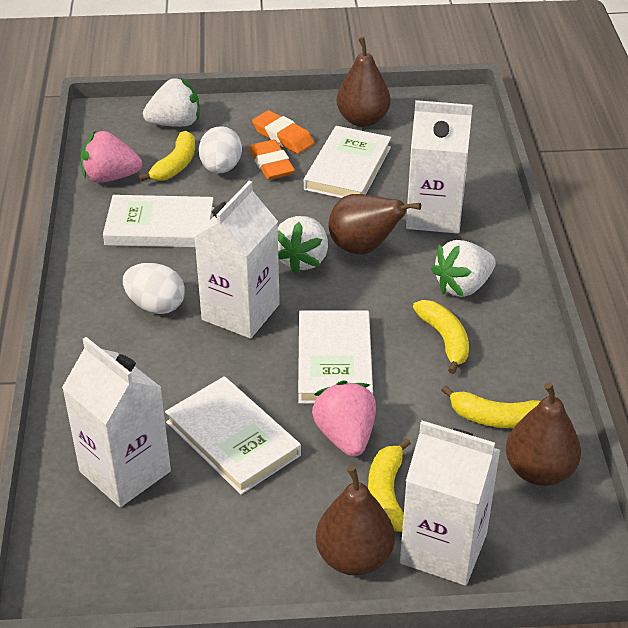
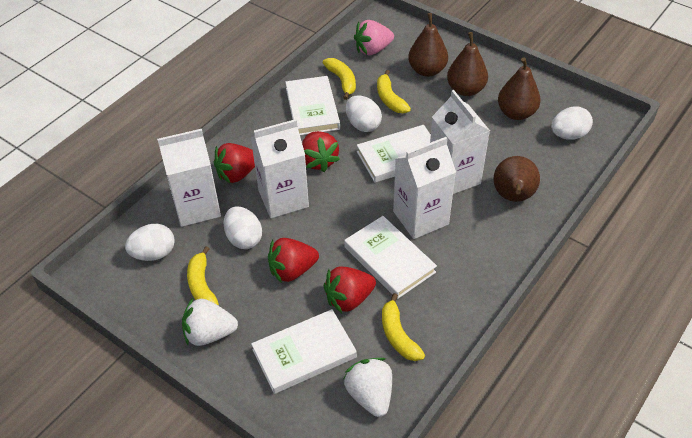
orange eraser: [249,139,295,180] [252,110,314,154] = 2 -> none = 0
pink strawberry: [81,131,142,183] [312,380,376,457] = 2 -> [354,20,394,55] = 1
red strawberry: none = 0 -> [214,143,255,183] [268,238,319,283] [302,131,340,172] [323,266,376,313] = 4
white egg: [123,263,185,314] [199,126,242,173] = 2 -> [125,224,175,261] [224,206,262,249] [346,95,382,132] [551,107,593,140] = 4
white strawberry: [143,78,200,127] [278,216,328,274] [431,240,496,297] = 3 -> [182,298,238,346] [344,358,392,417] = 2

